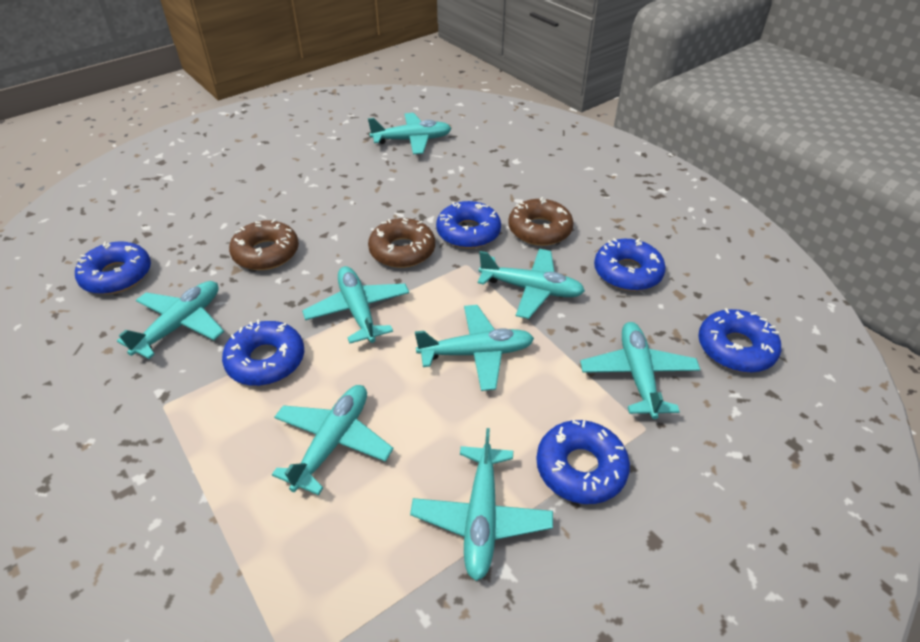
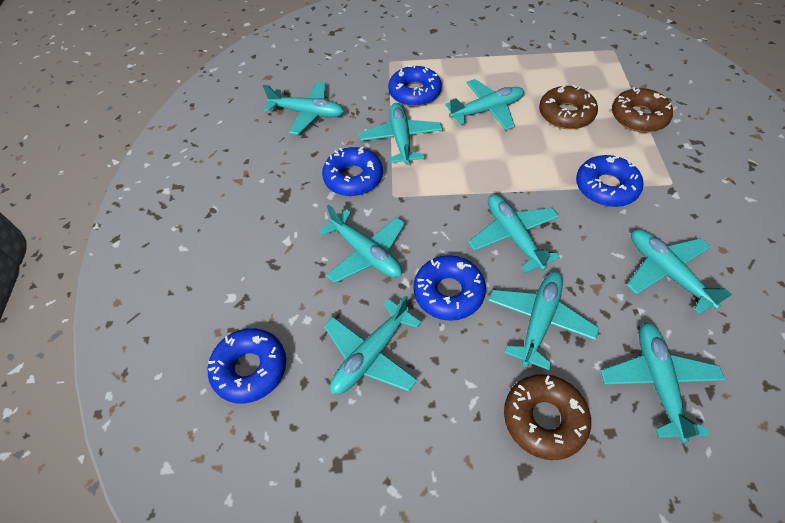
blue donut: [75,242,151,294] [222,319,304,386] [436,201,501,248] [536,420,630,504] [594,238,666,291] [698,308,781,373] = 6 -> [208,328,286,403] [322,147,383,196] [388,65,442,107] [413,255,486,321] [576,155,644,207] = 5
turquoise plane: [117,281,224,359] [272,385,393,495] [302,266,409,344] [368,113,452,154] [410,428,553,581] [415,305,534,391] [478,249,585,319] [580,322,701,419] = 8 -> [263,82,344,135] [319,204,405,283] [324,295,422,394] [359,103,443,165] [445,79,524,130] [468,194,560,273] [488,272,599,370] [600,322,725,443] [627,229,732,315] = 9

